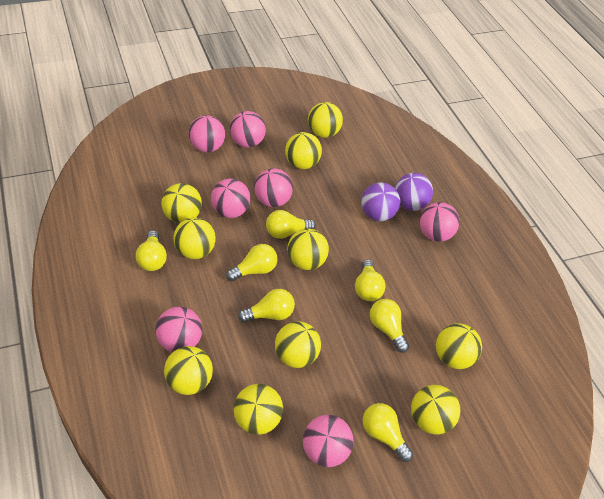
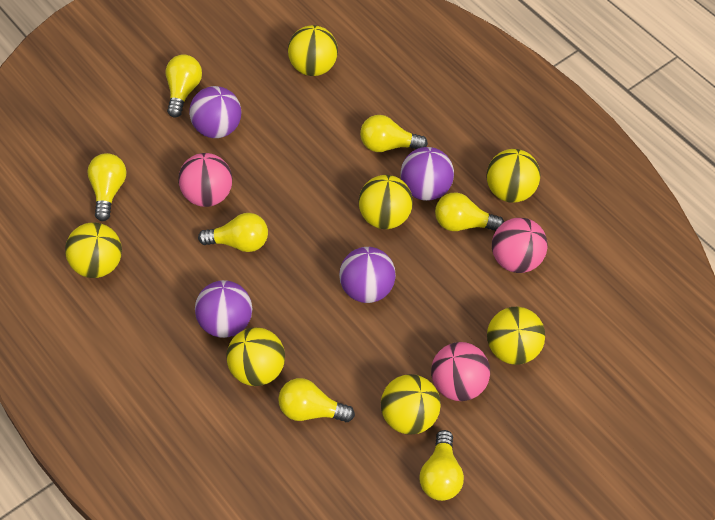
pink ball: [155,307,202,352] [189,115,225,152] [211,179,251,218] [230,111,266,148] [254,168,293,207] [303,415,354,467] [420,202,460,242] = 7 -> [178,153,232,207] [431,342,490,401] [492,218,548,273] = 3
purple ball: [361,182,400,221] [395,173,433,211] = 2 -> [189,86,241,138] [195,280,253,338] [339,247,396,303] [400,147,454,201] = 4
yellow ball: [161,183,202,223] [164,346,213,395] [173,218,216,259] [234,384,283,435] [275,321,321,368] [285,132,322,169] [287,229,329,270] [308,102,343,138] [411,385,460,434] [436,323,482,369] = 10 -> [65,223,122,278] [226,327,285,386] [288,25,338,76] [359,175,413,229] [381,374,441,435] [486,149,541,203] [487,307,545,365] = 7

